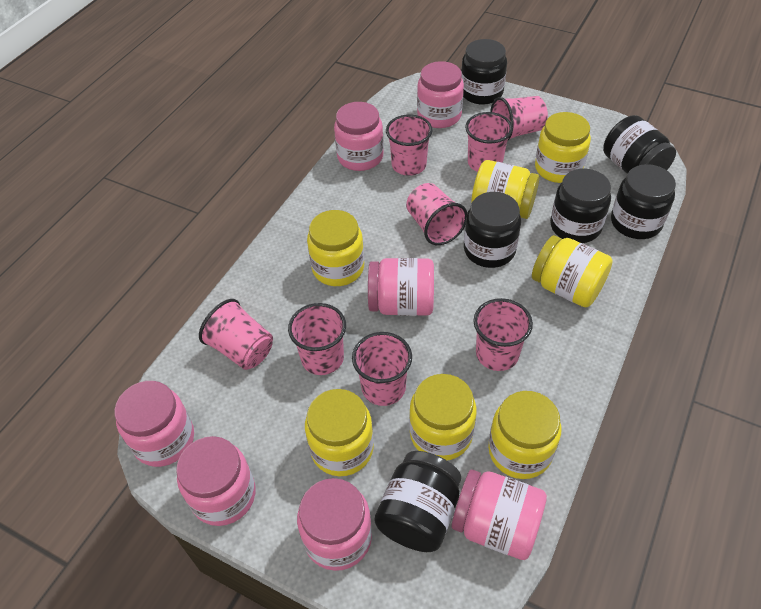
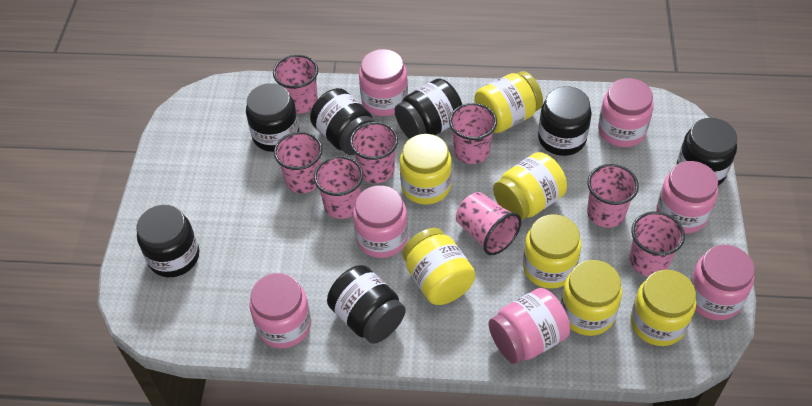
black jar: [374,451,461,552] [461,39,507,105] [464,192,521,268] [550,169,611,243] [603,115,676,173] [611,164,676,239] = 6 -> [136,205,199,277] [246,83,299,152] [310,88,375,155] [327,265,406,344] [395,78,462,139] [538,86,592,156] [677,118,737,185] = 7

